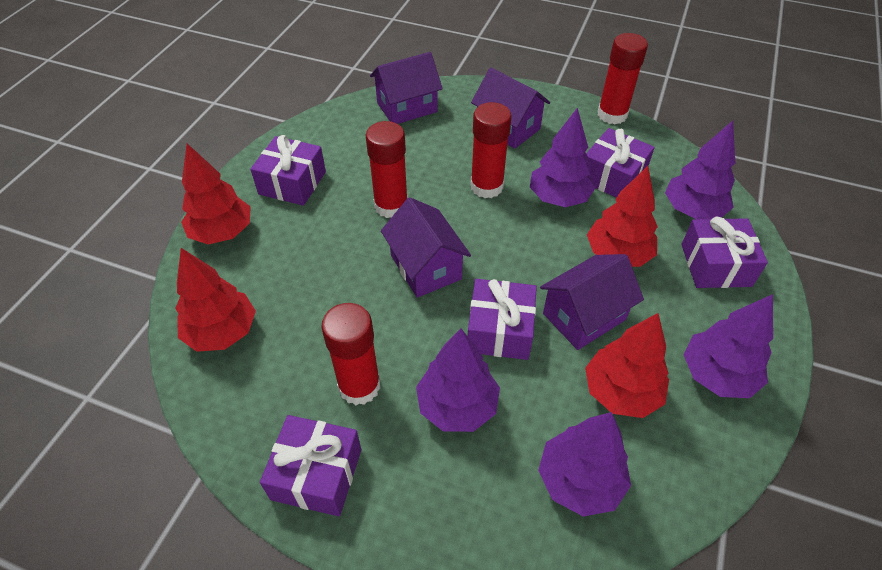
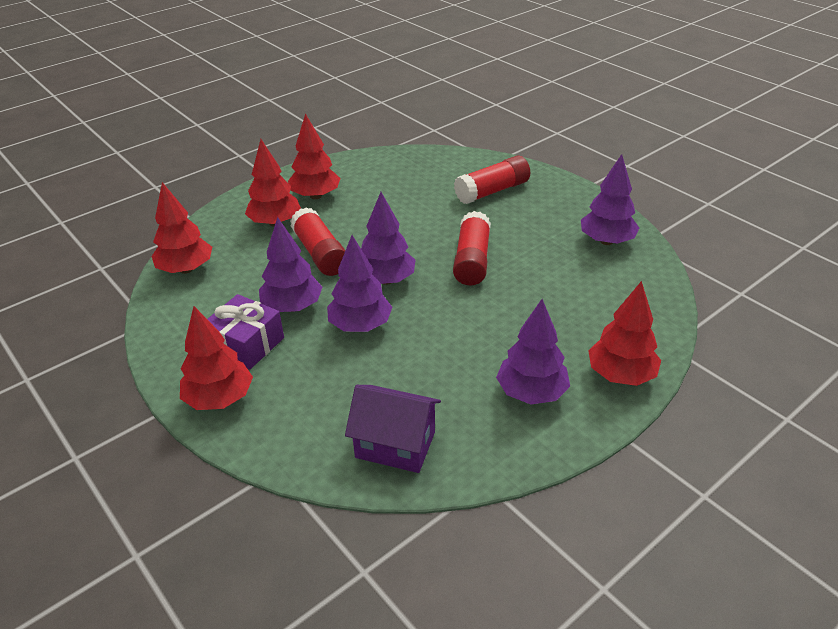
purple gift: [250,135,326,206] [260,415,361,517] [468,279,537,360] [586,128,655,198] [681,217,768,288] = 5 -> [207,294,284,370] = 1
purple house: [370,52,443,124] [381,197,471,298] [471,68,550,149] [540,254,644,350] = 4 -> [345,385,441,473] = 1
red glue stick: [321,303,381,405] [366,121,408,218] [470,102,511,198] [598,33,648,124] = 4 -> [290,207,346,276] [453,211,491,285] [454,155,530,204] = 3
red tree: [175,248,256,352] [181,144,251,244] [585,313,669,418] [587,166,658,267] = 4 -> [152,182,212,274] [180,306,253,410] [245,139,301,227] [288,113,341,199] [588,281,661,386] = 5

